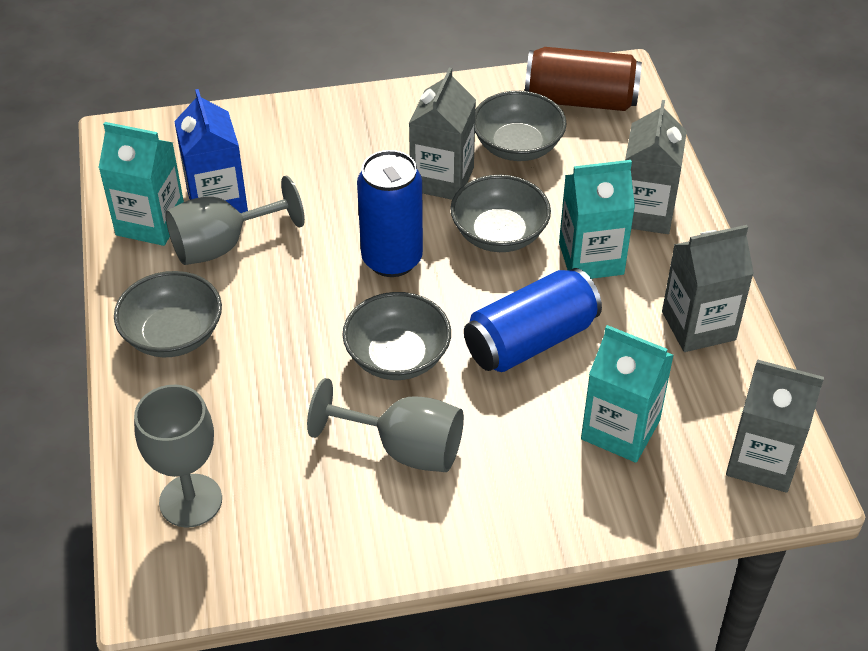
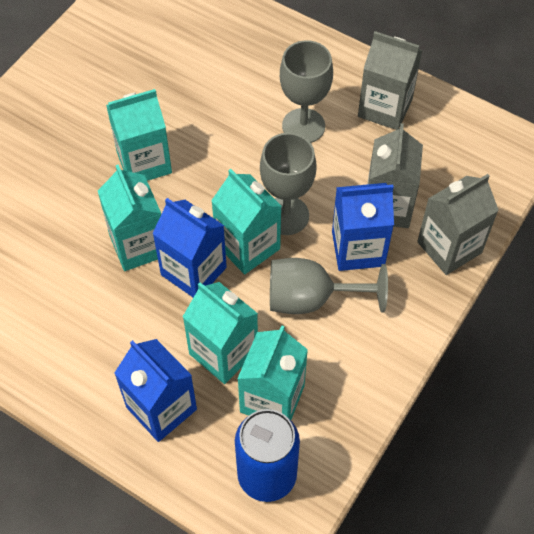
blue can: [357,150,423,277] [464,268,602,372] = 2 -> [235,409,300,502] = 1
blue carton: [174,89,248,213] = 1 -> [114,339,197,442] [152,198,227,298] [332,183,394,271] = 3
brown can: [525,47,642,111] = 1 -> none = 0
grey bowl: [114,271,222,357] [342,292,451,380] [450,175,551,252] [475,91,567,161] = 4 -> none = 0
grey carton: [409,68,476,200] [625,100,687,234] [662,225,754,352] [726,359,824,493] = 4 -> [358,31,423,130] [368,123,423,228] [417,174,499,275] = 3
turquoise carton: [98,122,184,246] [559,160,635,279] [581,325,674,463] = 3 -> [98,164,161,271] [106,89,172,181] [183,282,258,384] [211,169,282,275] [237,325,308,420] = 5

